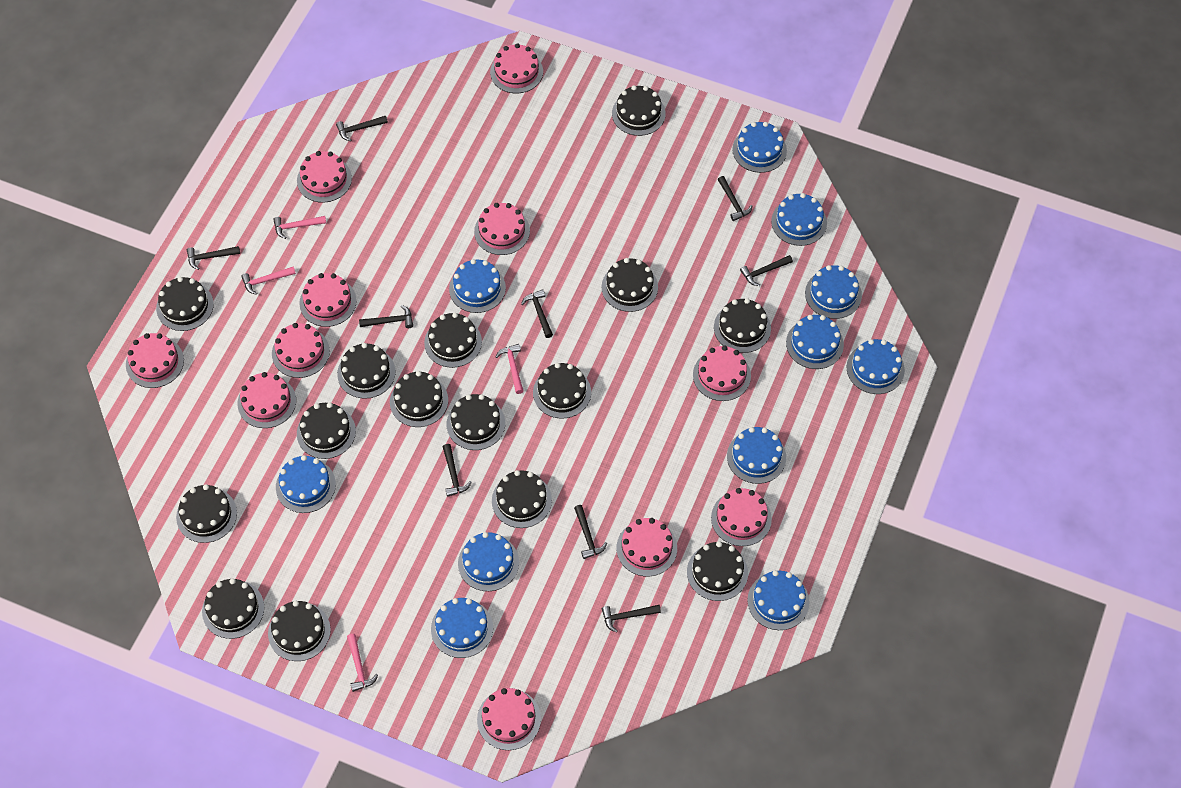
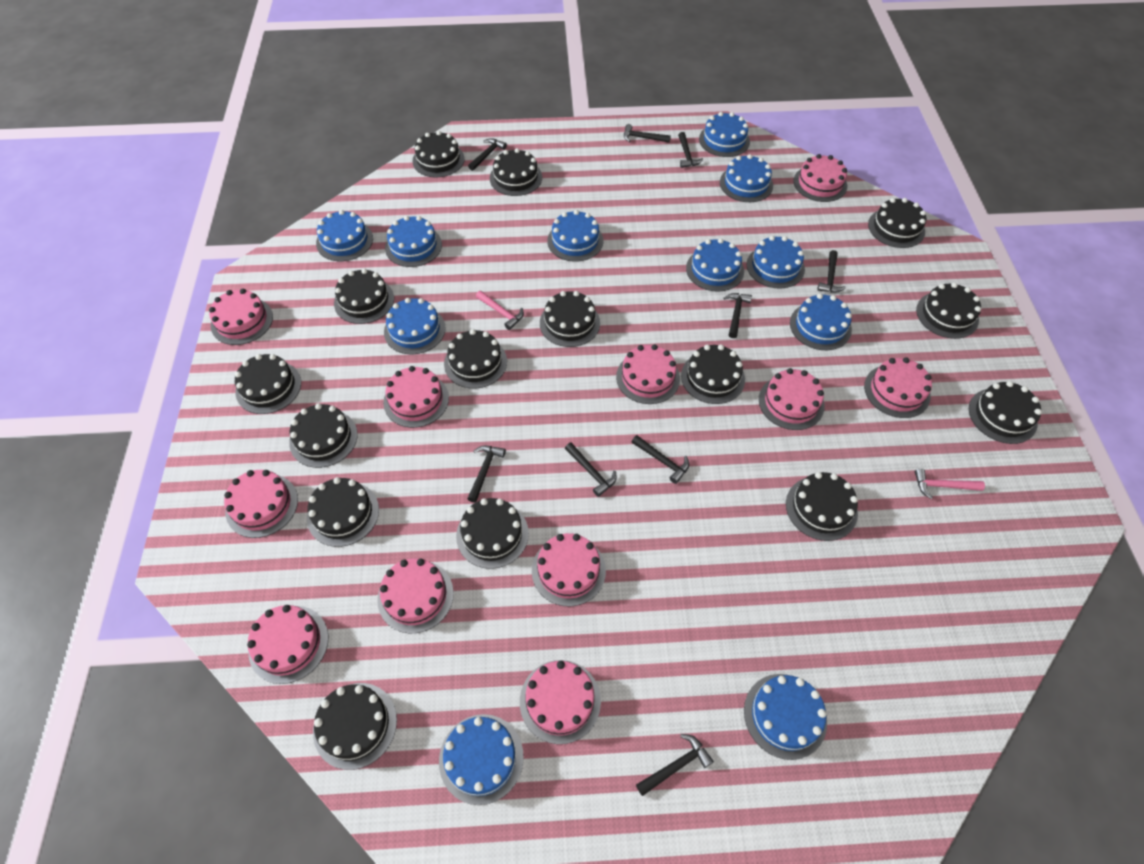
pink hammer: [241,266,296,295] [273,216,326,239] [347,634,378,692] [496,344,524,394] = 4 -> [476,291,524,330] [915,469,985,499] = 2

